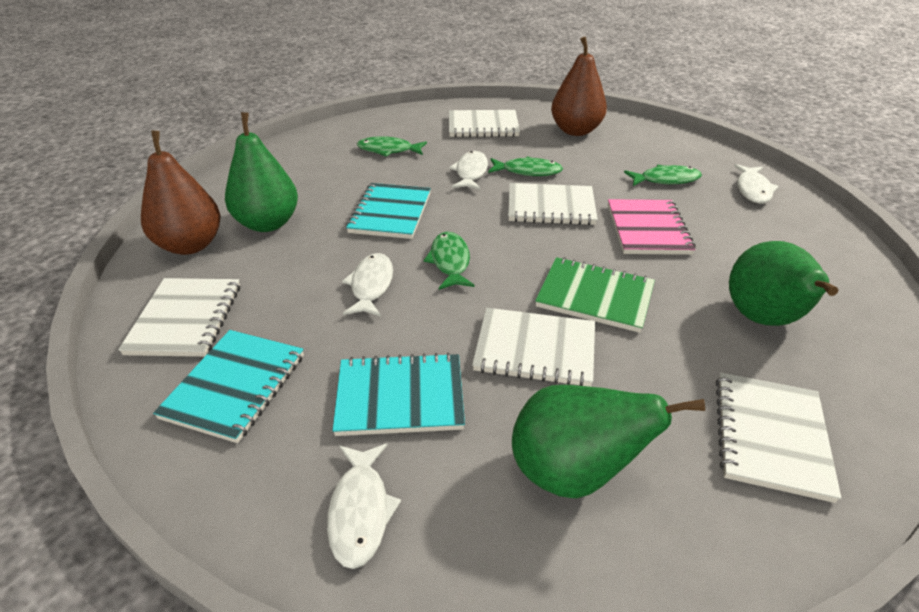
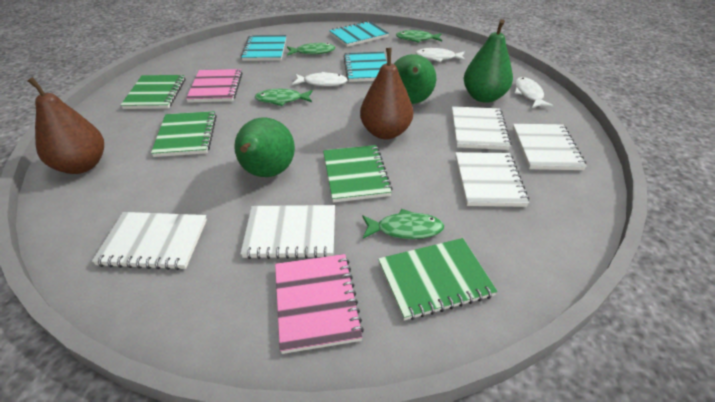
green notebook: [535,257,655,333] = 1 -> [121,75,185,109] [151,111,217,157] [323,145,393,202] [378,238,498,321] = 4
pink notebook: [608,199,696,255] = 1 -> [186,69,242,103] [275,254,364,354] = 2
white fish: [327,444,401,569] [342,253,393,316] [449,151,488,190] [734,164,779,204] = 4 -> [292,72,347,86] [416,48,466,62] [515,77,553,108] = 3

